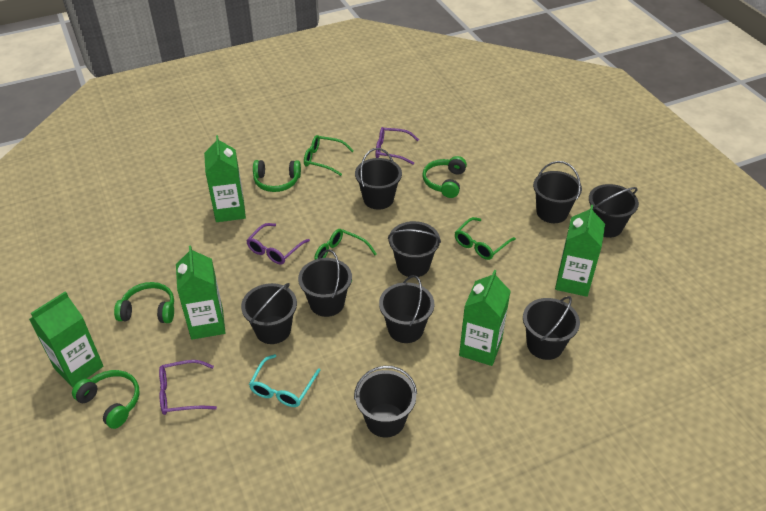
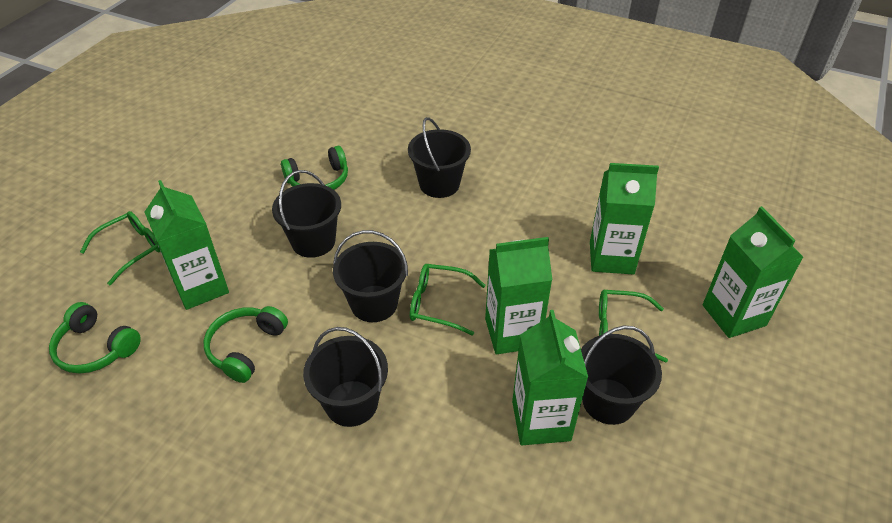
black bucket: [241,283,297,344] [298,249,352,317] [354,366,417,437] [355,148,402,209] [379,275,434,343] [388,221,441,277] [523,296,580,360] [533,161,582,223] [589,184,639,238] = 9 -> [272,170,341,258] [303,327,388,427] [333,230,408,322] [408,117,471,198] [581,326,662,425] = 5
green headphones: [72,370,140,429] [114,282,174,323] [253,160,301,192] [422,156,467,198] = 4 -> [49,302,141,373] [203,306,288,383] [281,146,348,190] = 3
purple glasses: [159,360,217,415] [246,223,310,265] [376,127,419,165] = 3 -> none = 0
turquoise glasses: [249,354,320,407] = 1 -> none = 0

